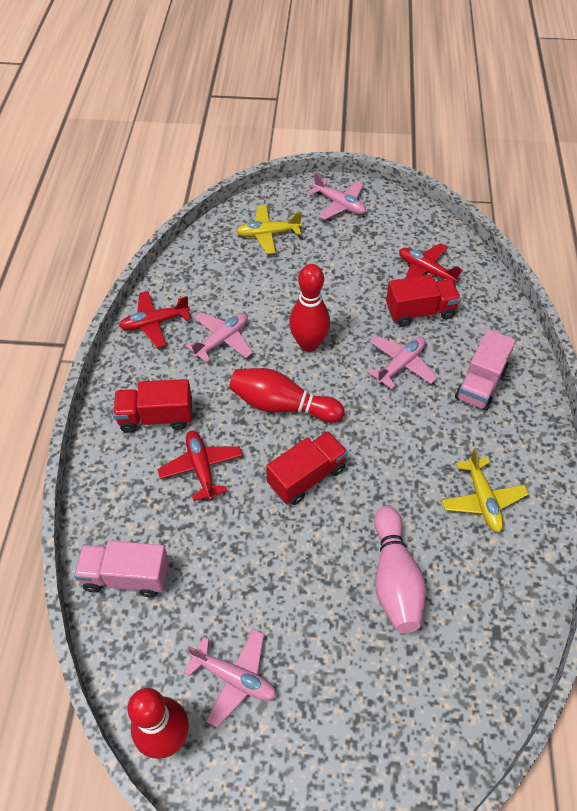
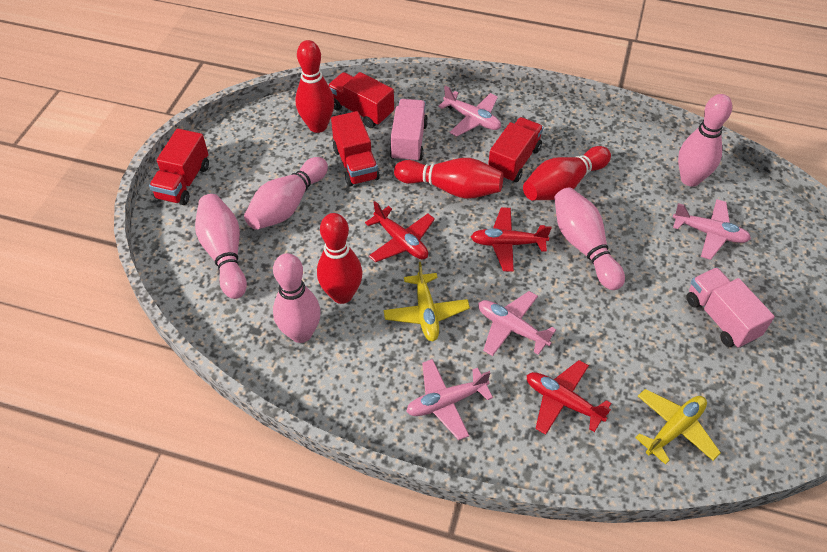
pink bowling pin: [374,506,426,633] = 1 -> [195,194,247,299] [244,157,328,230] [273,253,321,343] [554,187,625,290] [678,94,732,187] = 5
red bowling pin: [127,688,189,759] [229,368,344,423] [289,264,330,352] = 3 -> [296,40,334,133] [317,213,362,304] [394,158,503,199] [523,146,611,200] = 4
red truck: [113,379,192,433] [266,431,348,505] [386,274,461,326] = 3 -> [149,129,209,205] [329,72,394,128] [331,111,380,187] [488,117,543,182] = 4

